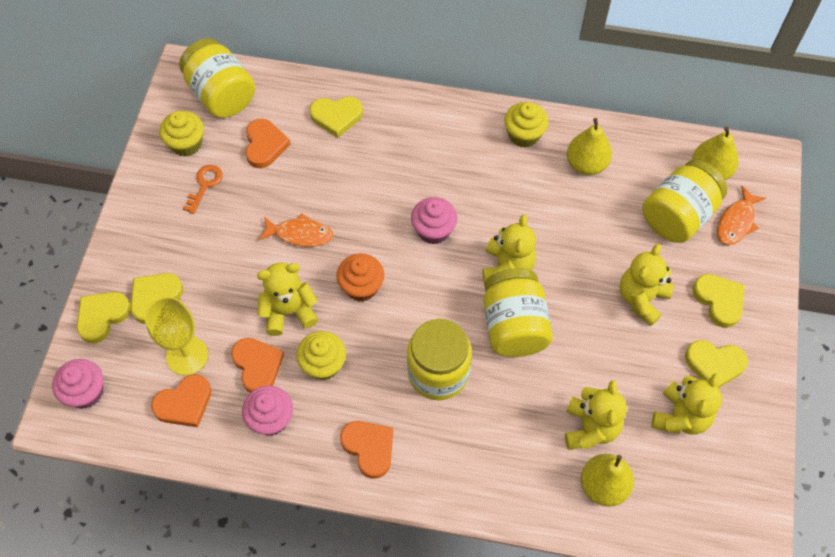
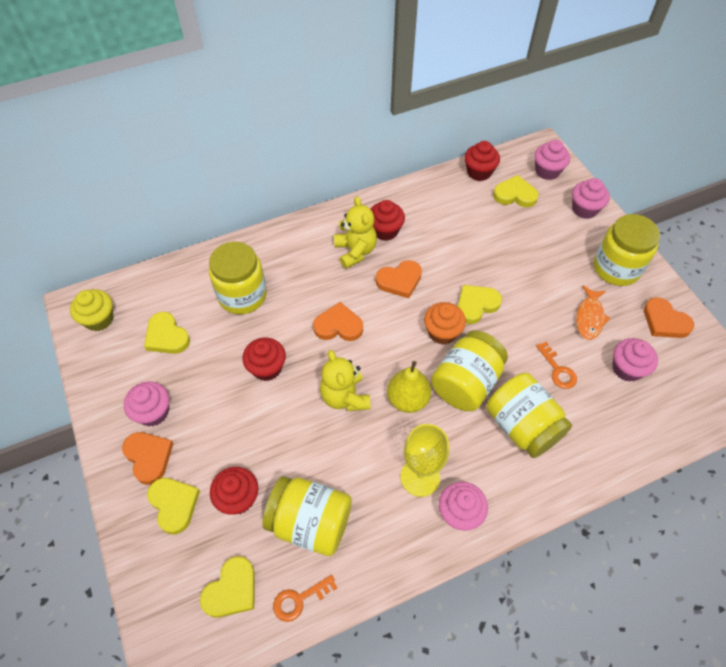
orange fish: [259,213,333,247] [717,186,766,245] = 2 -> [576,285,611,340] = 1
orange key: [183,165,223,214] = 1 -> [273,575,337,622] [536,342,577,389] = 2
pink cupcake: [52,359,103,409] [242,386,293,436] [411,197,457,244] = 3 -> [124,381,169,426] [439,482,488,531] [534,140,570,180] [572,178,610,219] [613,338,658,382] = 5
red cupcake: none = 0 -> [210,467,258,515] [242,338,286,381] [371,200,405,241] [465,141,500,181] = 4
yellow cupcake: [159,111,204,157] [296,331,346,380] [504,102,549,148] = 3 -> [70,289,113,331] = 1
yellow jar: [179,38,255,118] [407,319,472,400] [483,268,553,357] [643,160,727,243] = 4 -> [209,242,267,314] [262,476,352,556] [431,331,508,411] [486,373,572,458] [594,214,660,286] = 5
yellow pear: [567,118,612,175] [581,454,634,507] [692,127,739,180] = 3 -> [387,361,431,413] = 1
yellow teddy bear: [257,263,318,336] [483,214,536,284] [565,380,627,450] [620,244,674,326] [651,373,722,435] = 5 -> [320,350,370,411] [334,196,377,269] = 2

